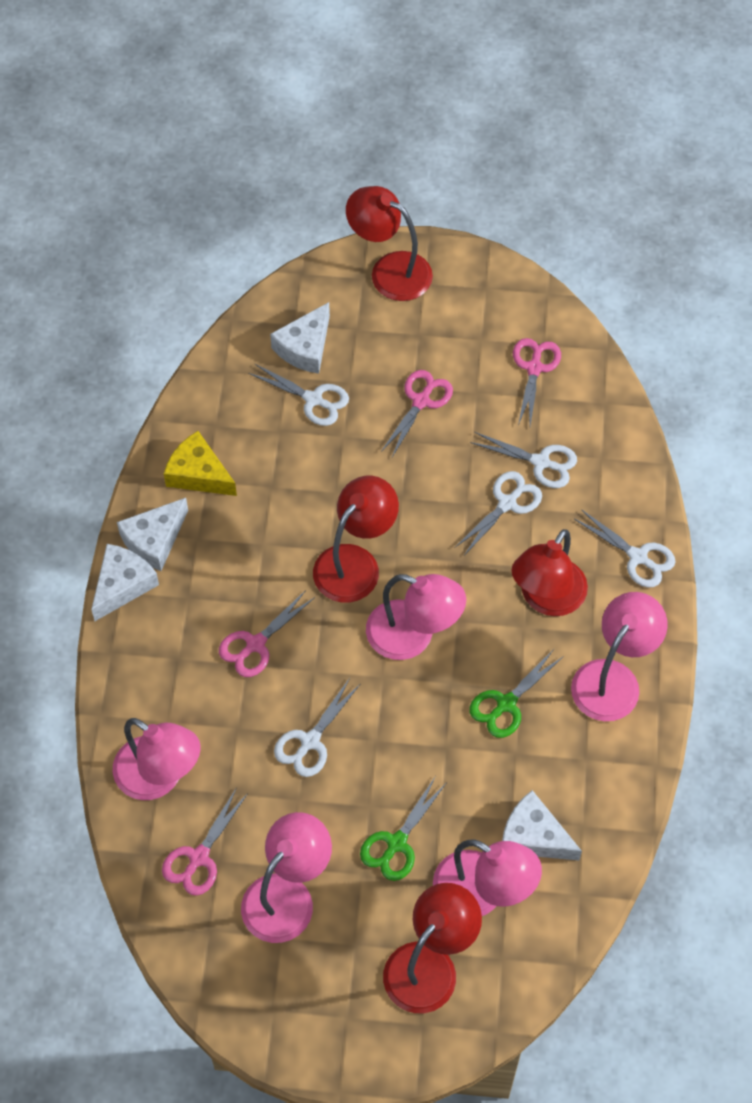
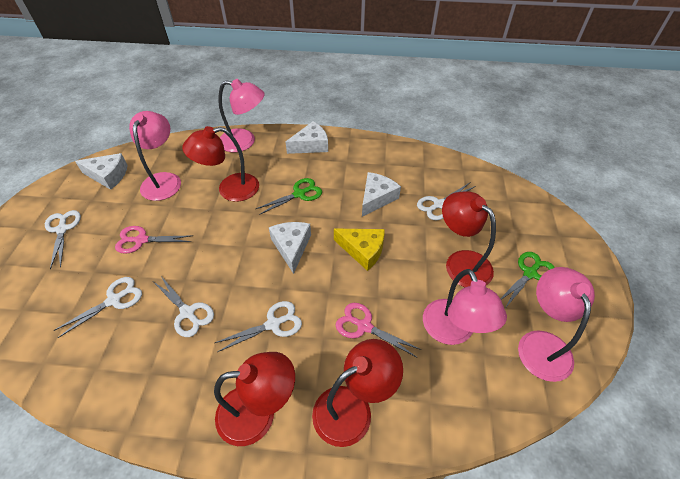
pink lamp: [113,718,201,800] [241,812,332,943] [366,574,466,660] [433,839,542,916] [571,592,668,721] = 5 -> [129,111,181,201] [218,79,265,152] [423,269,507,345] [518,267,595,382] = 4
pink scissors: [162,787,248,896] [219,590,315,677] [381,370,453,457] [513,338,561,426] = 4 -> [115,226,193,254] [335,303,421,357] = 2

